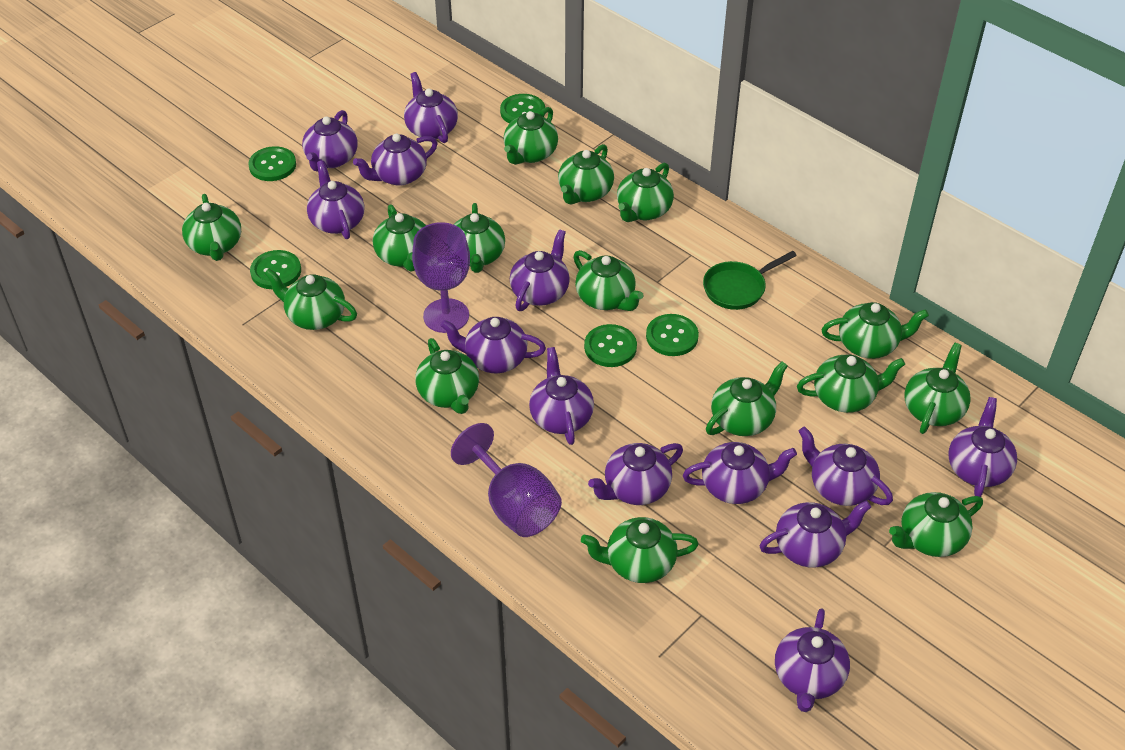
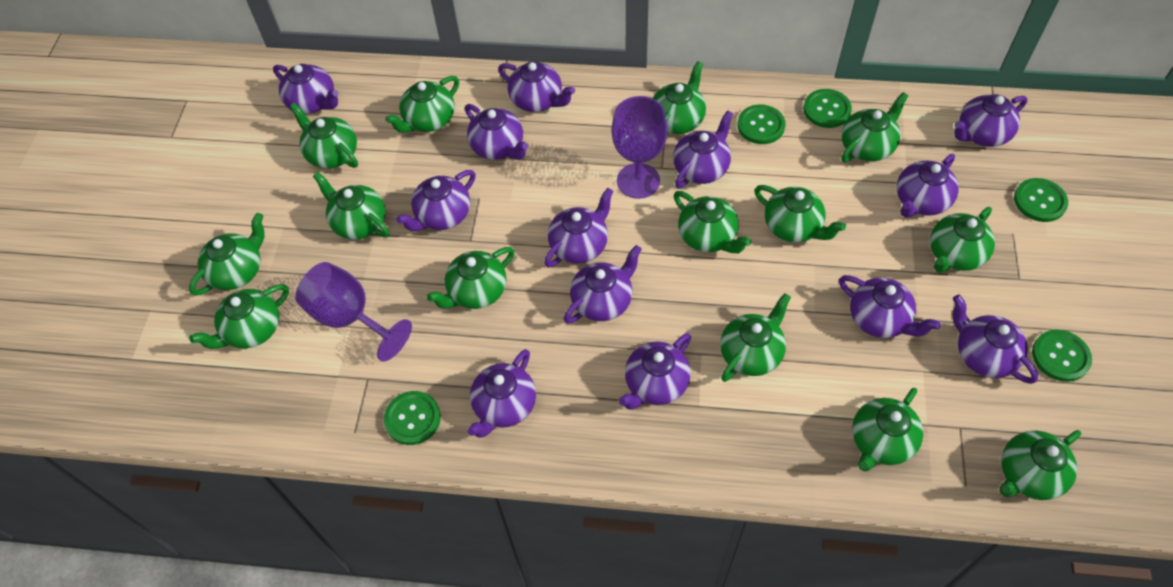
green pan: [703,251,797,310] = 1 -> none = 0
green teapot: [182,194,241,261] [264,269,357,330] [373,204,426,272] [415,338,479,414] [453,203,505,273] [504,107,558,165] [558,144,614,205] [573,250,643,311] [581,517,699,583] [617,163,674,222] [706,361,788,436] [797,355,905,413] [821,302,929,359] [889,492,983,557] [904,343,971,434] = 15 -> [189,213,264,296] [189,284,289,349] [290,103,358,169] [313,172,389,240] [385,76,459,133] [427,247,514,309] [653,61,706,134] [674,191,751,253] [720,293,791,382] [755,185,846,243] [841,92,908,162] [852,388,923,471] [930,207,995,273] [999,430,1081,500] = 14

